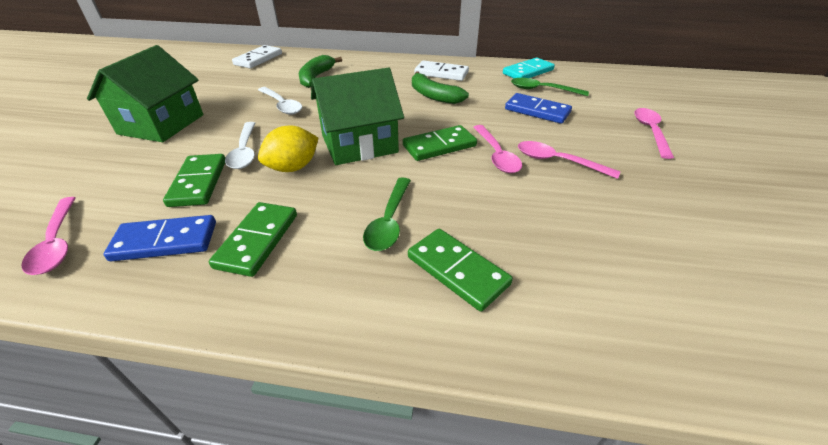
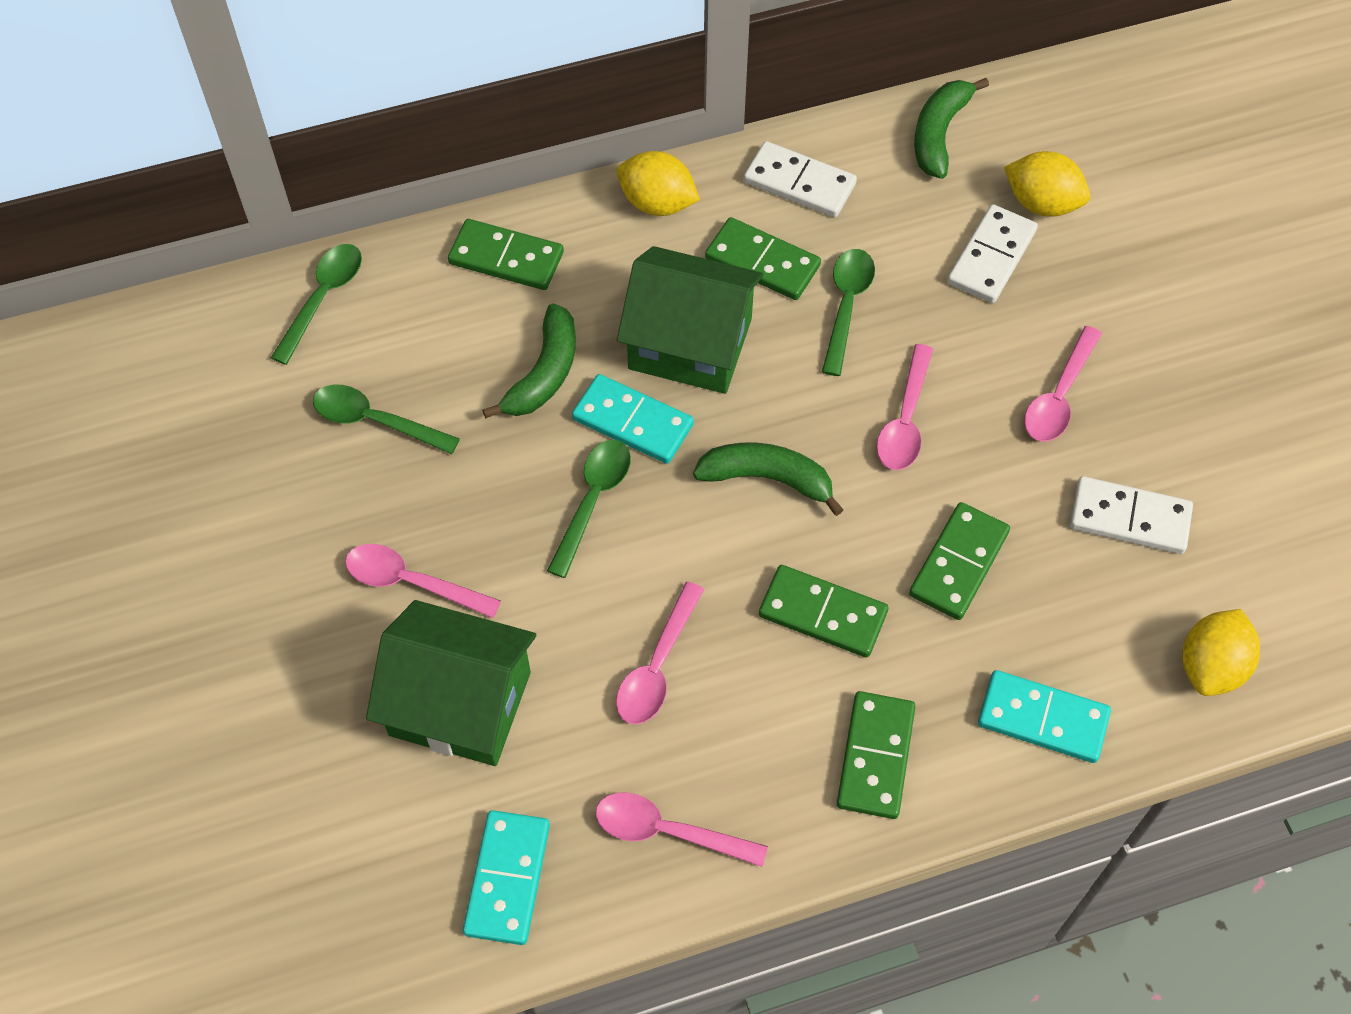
blue domino: [103,215,216,261] [505,93,572,124] = 2 -> none = 0
green banana: [299,55,342,88] [412,71,469,104] = 2 -> [482,304,576,419] [693,442,844,516] [914,78,989,179] = 3
green domino: [163,154,225,207] [209,202,297,277] [403,125,477,161] [408,229,513,312] = 4 -> [448,219,564,290] [705,217,821,300] [759,565,889,658] [837,691,916,819] [909,502,1010,620] = 5
green spoon: [363,177,411,251] [511,78,589,96] = 2 -> [271,244,362,365] [313,385,460,454] [547,440,631,578] [822,249,875,376] = 4
pink spoon: [21,197,75,275] [473,125,522,173] [518,141,620,179] [634,108,674,159] = 4 -> [345,544,501,618] [596,792,768,867] [616,582,705,724] [877,344,933,470] [1024,326,1102,442] = 5
turquoise domino: [503,58,555,78] = 1 -> [463,810,550,945] [572,374,694,464] [978,670,1111,763] = 3
white domino: [232,45,282,68] [414,60,469,81] = 2 -> [744,141,857,217] [947,204,1038,303] [1070,476,1193,554] = 3
white spoon: [225,122,256,169] [258,87,302,115] = 2 -> none = 0
yellow lemon: [258,126,318,172] = 1 -> [617,151,700,216] [1004,151,1090,217] [1182,609,1260,696] = 3

